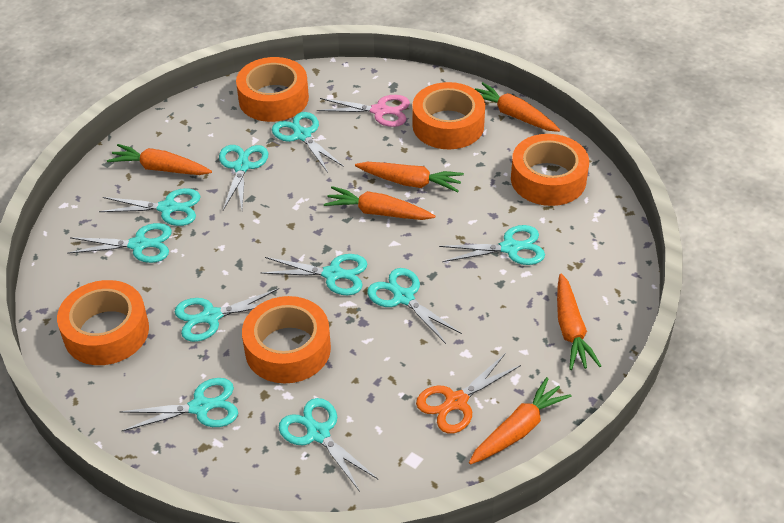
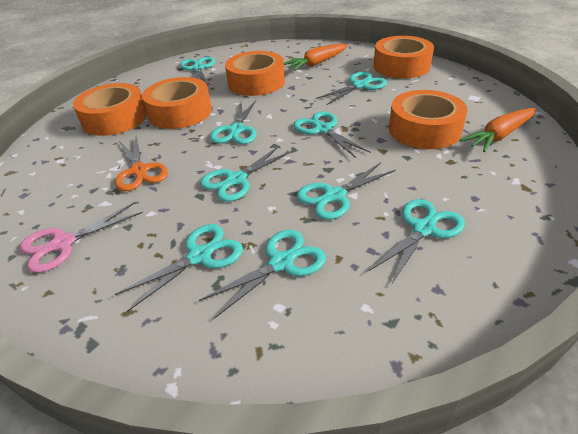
orange carrot: [107,144,212,175] [324,186,435,220] [355,162,464,192] [469,377,572,465] [475,82,560,132] [557,274,601,370] = 6 -> [284,44,348,71] [460,108,536,152] = 2
turquoise scissors: [67,223,172,263] [99,188,201,226] [120,378,238,431] [175,288,279,342] [219,145,268,210] [261,254,367,295] [272,112,344,173] [279,398,379,492] [367,268,462,344] [439,225,545,265] = 10 -> [114,224,243,312] [180,57,215,86] [199,230,326,319] [200,146,292,202] [210,100,257,144] [293,111,371,158] [297,162,396,220] [316,72,387,105] [369,199,465,284] = 9

